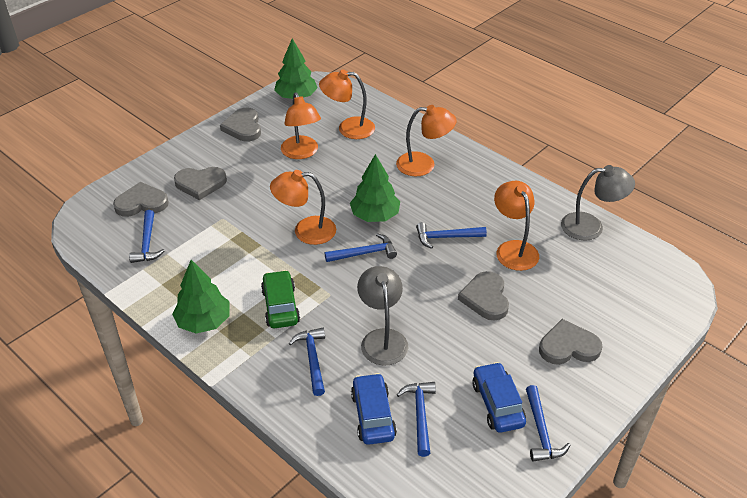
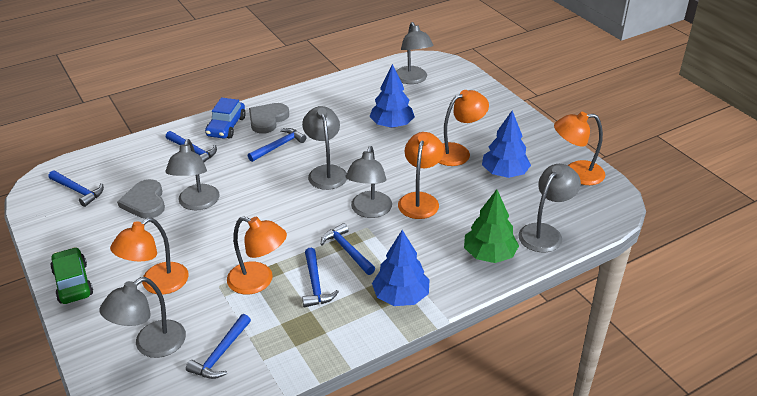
blue car: [351,373,397,445] [472,362,526,433] = 2 -> [205,97,246,139] = 1
blue tree: none = 0 -> [369,64,415,128] [372,230,430,306] [482,111,531,178] = 3
green tree: [172,260,230,334] [274,38,318,99] [350,154,400,222] = 3 -> [464,189,519,263] = 1
grey heart: [113,182,169,217] [174,167,227,200] [220,108,261,141] [458,271,509,321] [539,319,603,365] = 5 -> [117,179,165,219] [249,103,289,134] = 2
grey lamp: [357,266,408,366] [561,165,635,241] = 2 -> [100,277,186,358] [165,139,220,210] [302,106,347,190] [345,146,392,218] [396,22,433,84] [518,164,581,252] = 6

